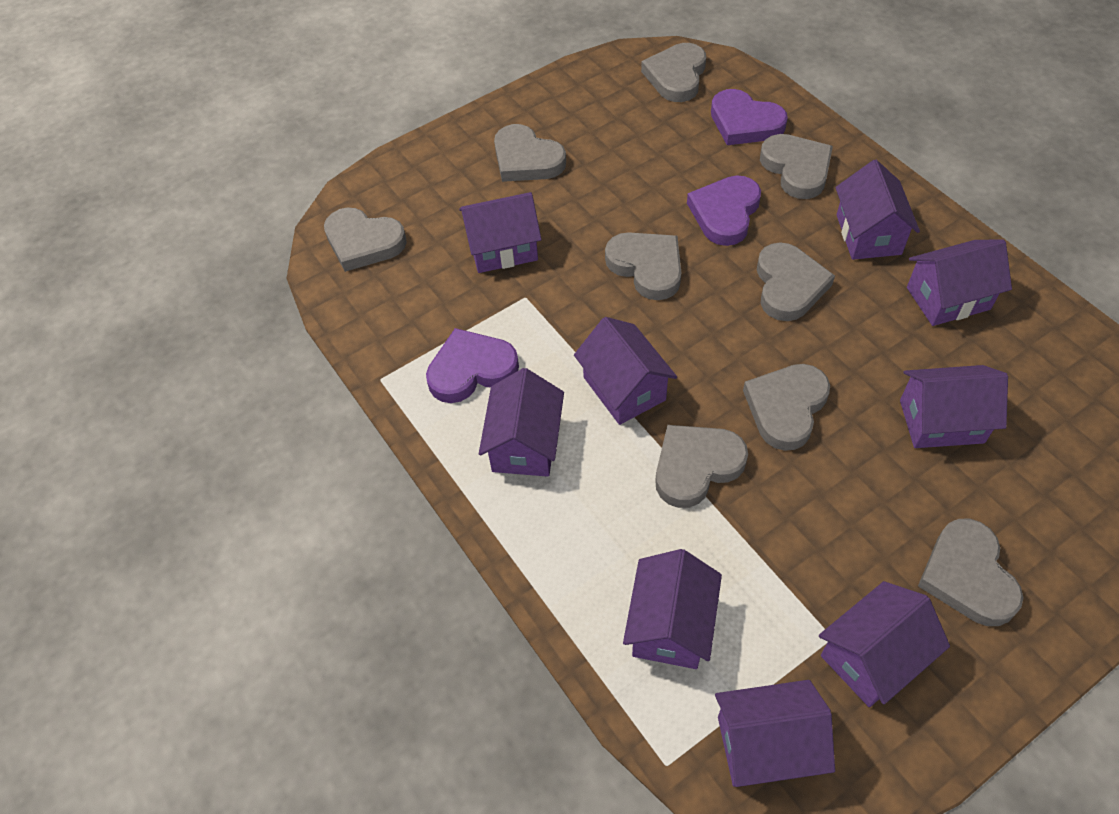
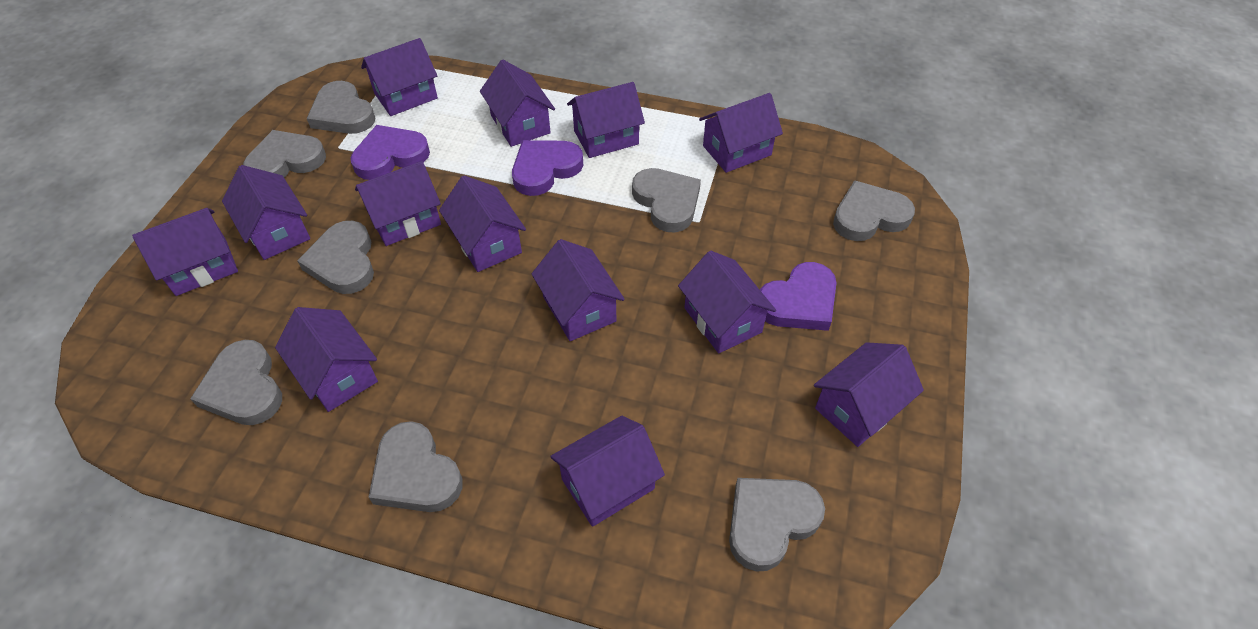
grey heart: [324,207,407,272] [494,124,566,182] [605,232,681,300] [641,43,706,102] [655,425,748,508] [743,364,830,451] [757,242,835,321] [760,134,833,199] [918,519,1023,626] = 9 -> [190,340,282,425] [243,130,326,178] [297,221,374,294] [307,81,375,134] [368,421,463,512] [632,168,701,232] [729,478,825,572] [833,180,915,241] = 8
purple house: [459,192,542,273] [479,368,564,477] [574,317,677,425] [623,549,722,669] [715,680,835,787] [819,581,950,707] [836,160,920,260] [900,365,1008,448] [907,239,1012,326] = 9 -> [132,208,238,296] [222,165,310,260] [275,307,378,412] [355,161,441,246] [361,38,438,116] [439,175,526,272] [480,60,555,147] [532,239,625,341] [550,416,665,527] [567,82,645,158] [678,251,776,353] [699,93,783,173] [814,342,924,447] = 13

